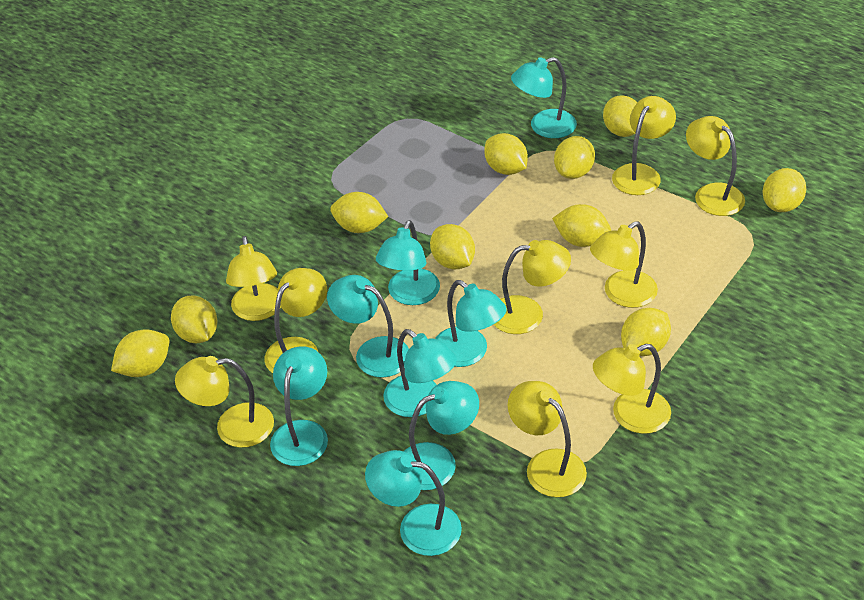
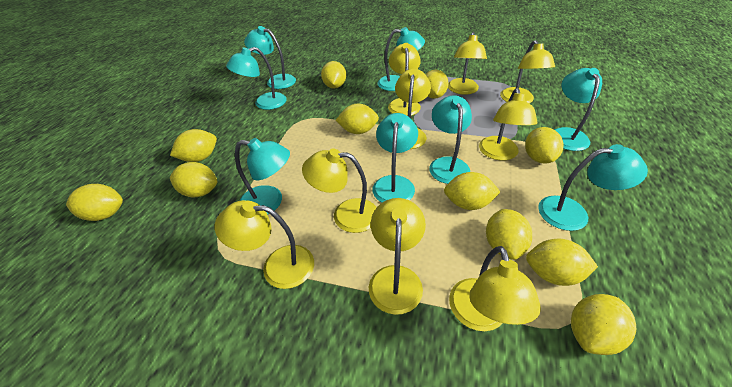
yellow lemon: [111,329,169,377] [171,296,217,343] [330,192,388,233] [430,224,475,269] [484,133,528,175] [552,204,611,247] [554,136,595,179] [603,95,637,137] [621,308,671,356] [763,168,806,212] = 10 -> [66,184,123,221] [170,129,217,162] [170,162,217,197] [321,61,346,89] [335,104,379,134] [426,70,449,99] [444,172,500,210] [486,209,532,260] [525,127,563,164] [526,239,598,286] [571,294,636,355] = 11

